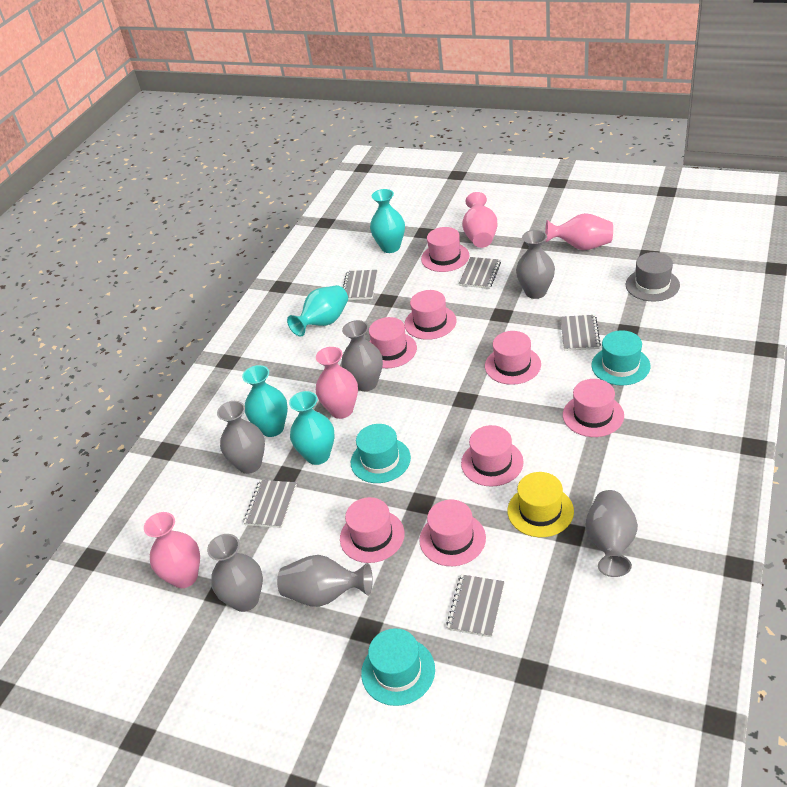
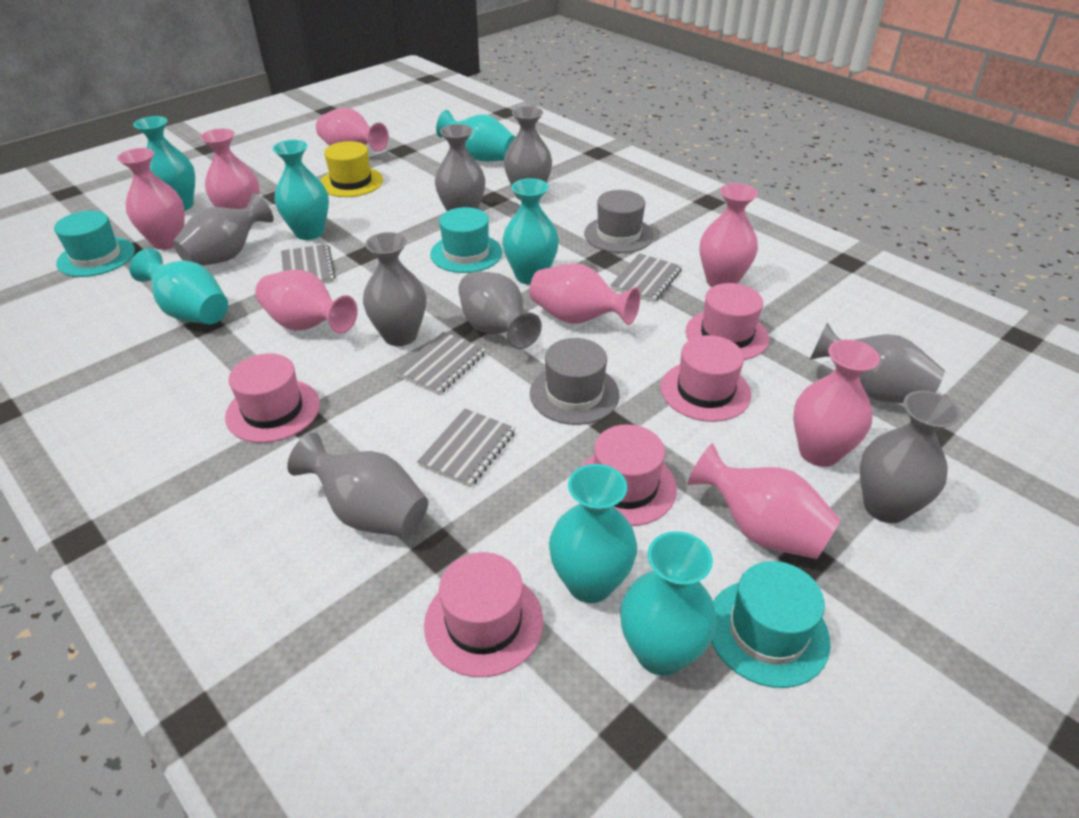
grey hat: [626,252,680,301] = 1 -> [530,338,620,425] [584,190,654,253] = 2
grey notebook: [243,480,297,528] [343,270,377,300] [446,574,505,637] [459,257,501,289] [560,315,601,351] = 5 -> [281,244,336,283] [395,332,486,395] [417,408,516,487] [611,253,682,302] = 4
grey vase: [207,534,263,612] [217,401,265,474] [277,555,373,607] [341,320,383,391] [516,230,555,299] [585,490,638,577] = 6 -> [173,193,274,266] [287,432,428,537] [363,232,426,346] [435,124,485,211] [458,272,542,349] [504,106,552,199] [810,323,945,403] [860,391,961,523] = 8
pink hat: [340,497,405,563] [369,317,417,368] [404,290,457,340] [419,500,486,566] [421,227,470,272] [461,425,524,487] [485,331,541,385] [563,379,624,437] = 8 -> [225,353,320,443] [424,552,543,677] [581,424,677,526] [661,335,751,422] [686,283,769,360] = 5
pink vase: [144,512,200,588] [316,347,358,419] [462,192,497,248] [545,213,613,250] = 4 -> [117,148,185,250] [200,129,260,209] [255,270,358,334] [316,108,389,152] [530,263,640,325] [688,443,841,559] [700,183,758,287] [793,339,880,467] = 8
turquoise vase: [242,365,288,437] [287,285,348,337] [289,391,335,465] [370,189,405,253] = 4 -> [129,248,228,324] [133,116,195,211] [272,140,329,240] [436,110,515,161] [502,178,559,285] [549,464,637,603] [620,531,717,676] = 7

